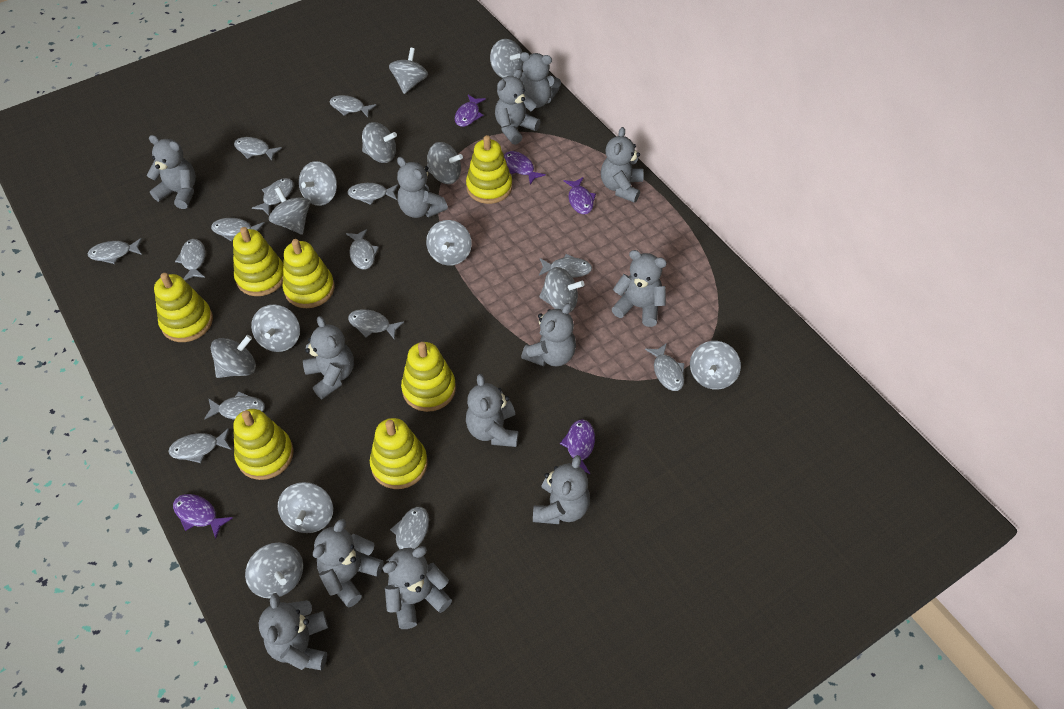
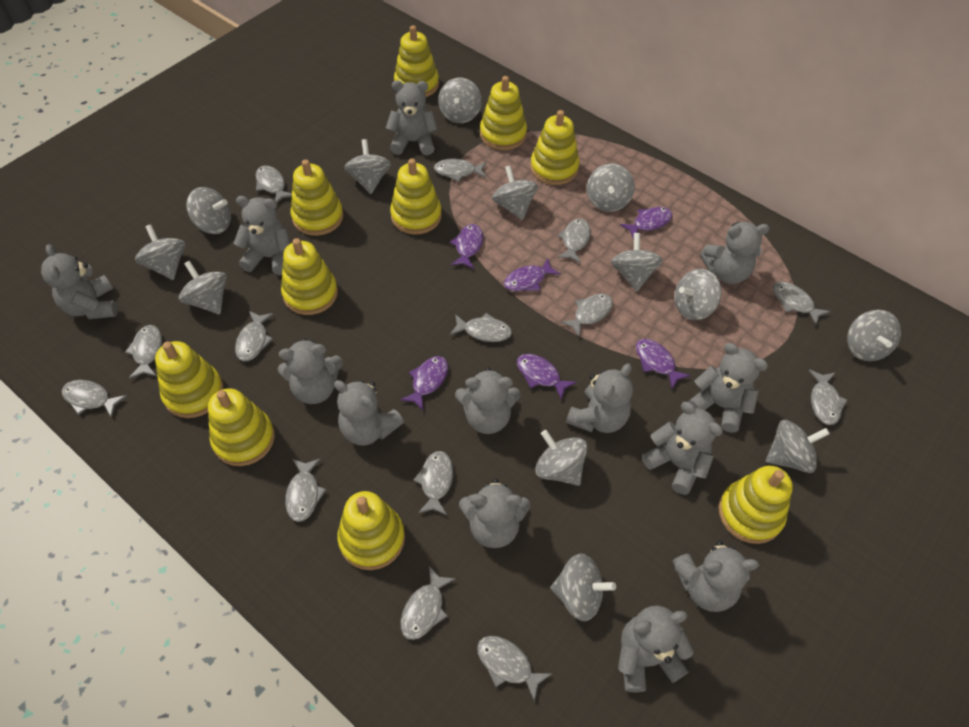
purple fish: [173,494,233,539] [455,95,486,127] [504,151,546,185] [560,419,595,474] [564,177,596,214] = 5 -> [400,356,448,411] [450,224,483,269] [504,258,561,291] [517,354,577,399] [620,207,672,240] [636,339,691,389] = 6
yellow stacking toy: [154,273,213,342] [233,227,284,296] [233,409,294,480] [283,239,335,308] [370,418,428,489] [401,342,456,412] [466,135,512,204] = 7 -> [155,341,224,418] [208,388,275,466] [281,238,338,315] [291,159,343,236] [337,491,405,570] [390,159,442,235] [394,25,439,97] [480,76,527,150] [530,110,580,185] [719,466,793,544] = 10

